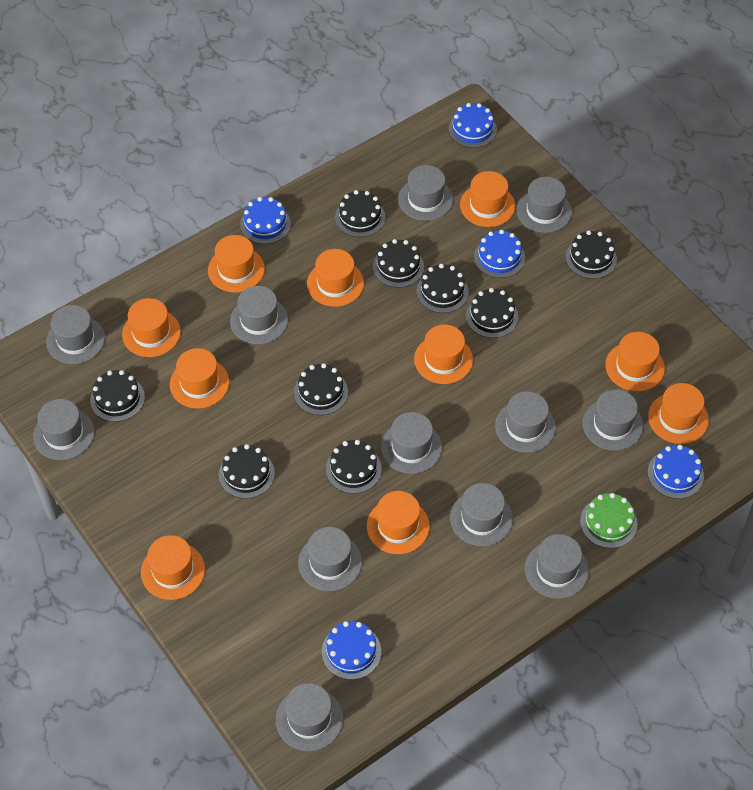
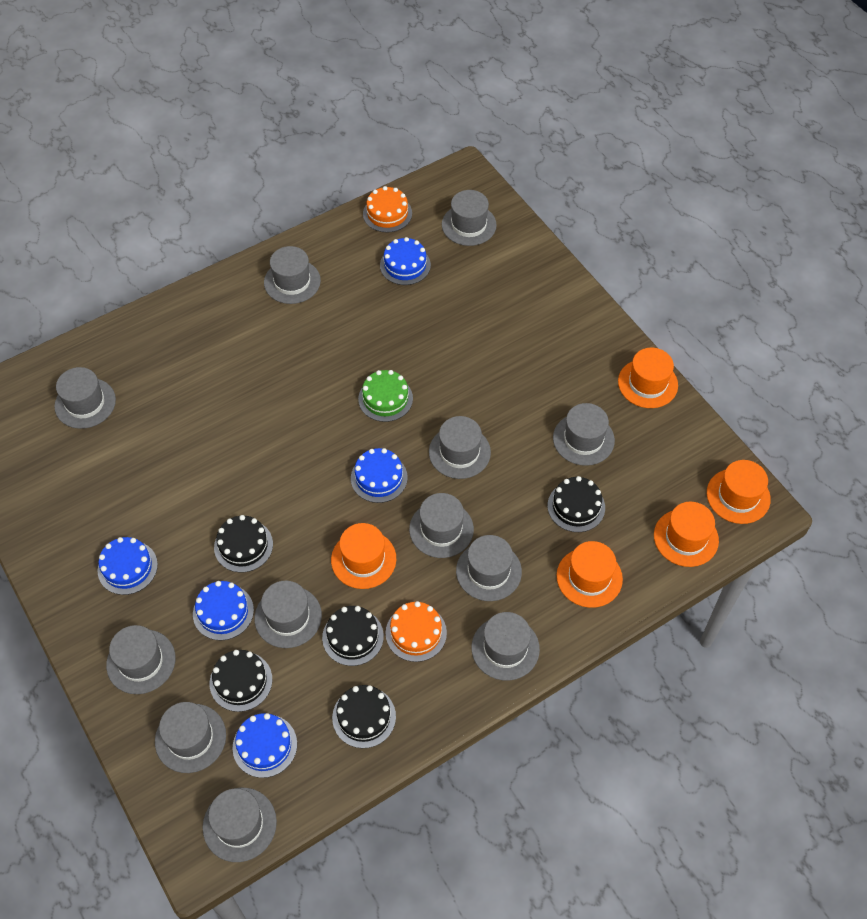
black cake: [90,370,145,422] [219,444,275,499] [294,363,348,415] [326,440,382,494] [335,190,385,237] [373,239,424,288] [417,264,469,313] [466,288,519,338] [566,230,617,279] = 9 -> [210,650,272,712] [214,515,273,573] [322,606,384,666] [332,685,396,748] [548,476,605,532] = 5
orange cake: none = 0 -> [363,186,412,233] [386,601,447,662] = 2
orange hat: [122,298,181,357] [141,535,205,600] [170,348,229,409] [208,235,265,292] [307,249,364,307] [367,491,430,554] [414,325,473,384] [460,171,516,227] [605,332,665,391] [648,383,709,444] = 10 -> [331,523,396,589] [557,541,623,608] [618,348,678,408] [654,502,719,567] [707,460,771,524] = 5

